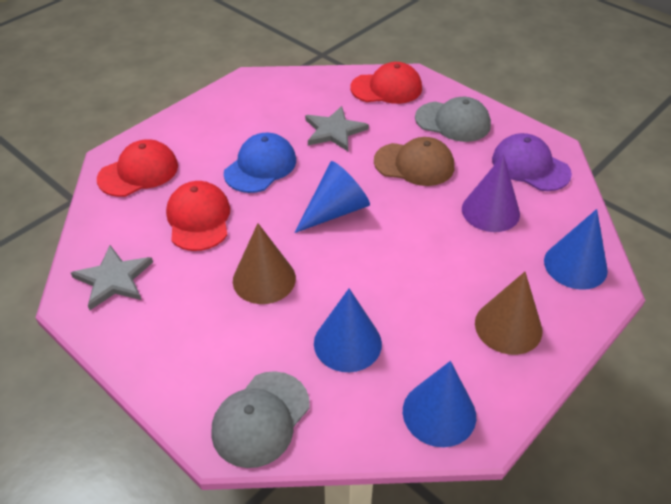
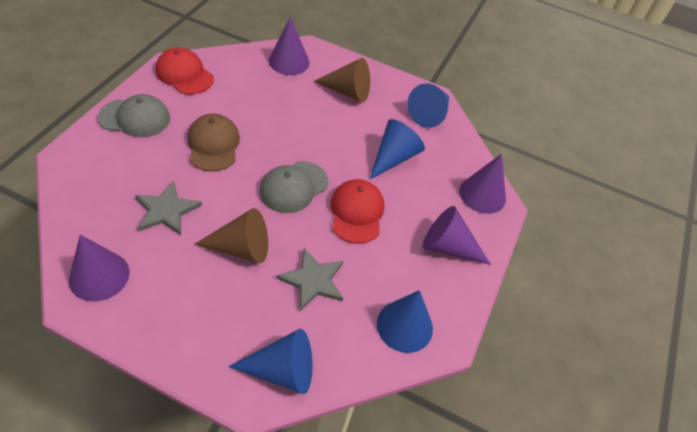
blue cap: [224,133,296,193] = 1 -> none = 0
purple cap: [492,133,572,191] = 1 -> none = 0
purple cone: [462,155,520,232] = 1 -> [69,235,129,302] [269,17,309,75] [423,206,491,265] [459,154,506,214] = 4
red cap: [97,139,178,197] [166,181,230,251] [350,62,422,104] = 3 -> [156,47,214,94] [331,179,384,244] = 2

